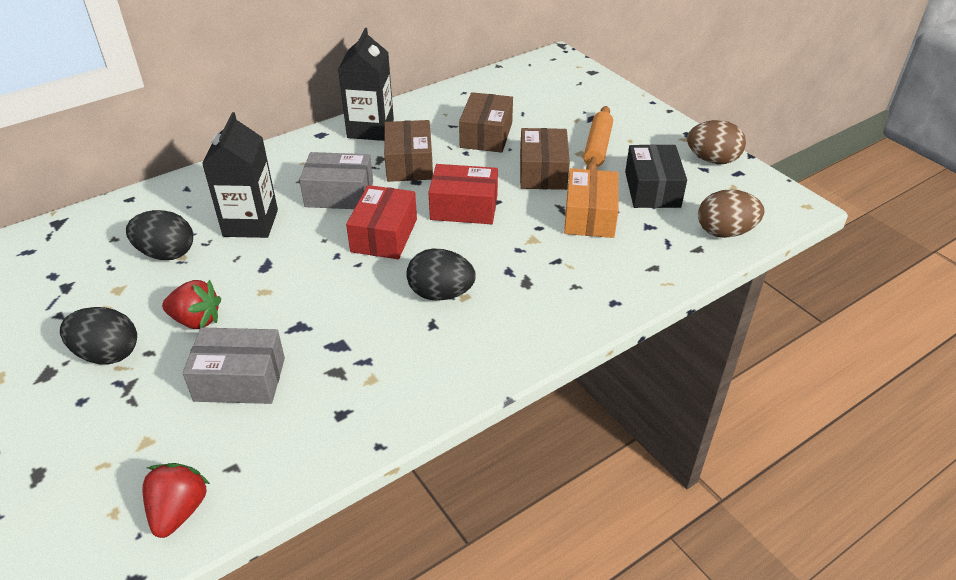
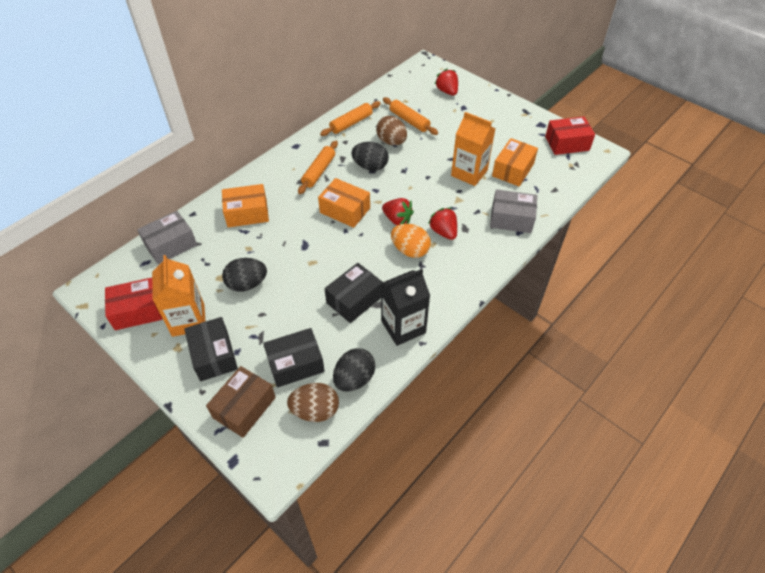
black box: [625,144,687,208] = 1 -> [184,317,238,382] [263,328,325,388] [325,263,382,323] = 3
black carton: [202,112,278,238] [338,28,394,141] = 2 -> [381,269,430,346] = 1
brown box: [384,120,433,182] [459,92,513,153] [520,128,570,190] = 3 -> [206,366,276,438] = 1
orange box: [564,168,619,238] = 1 -> [222,184,269,227] [318,178,370,228] [492,138,538,187] = 3
orange carton: none = 0 -> [152,255,205,337] [451,112,495,186] = 2
orange egg: none = 0 -> [391,224,431,258] = 1
orange rolling pin: [583,106,613,170] = 1 -> [298,141,338,194] [320,101,381,136] [383,97,438,135] = 3
red strawberry: [142,463,210,538] [162,280,221,329] = 2 -> [382,198,414,225] [428,208,457,240] [435,69,458,96] = 3

